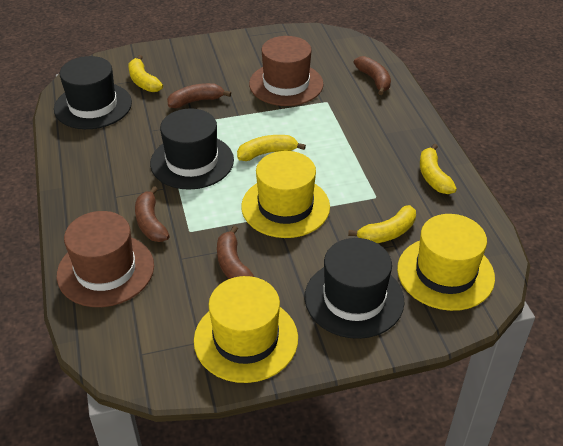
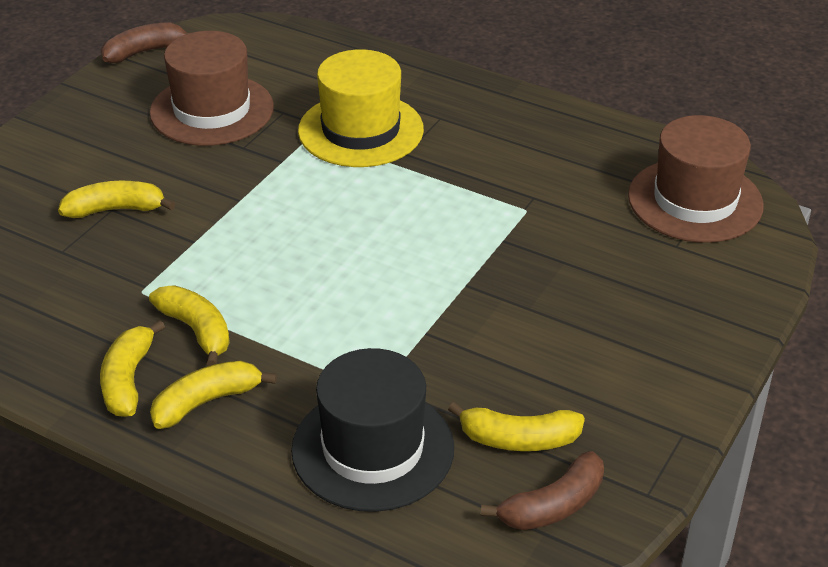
black hat: [54,56,132,129] [150,108,234,190] [305,238,405,339] = 3 -> [291,348,454,512] = 1
brown banana: [135,186,169,242] [167,83,231,108] [217,226,254,279] [354,56,391,95] = 4 -> [101,22,192,63] [481,451,604,530] = 2
yellow banana: [128,55,163,92] [237,135,306,161] [348,205,416,243] [420,144,457,194] = 4 -> [58,181,175,218] [100,320,165,417] [149,285,230,366] [150,361,277,429] [448,402,585,451] = 5
yellow hat: [194,276,298,383] [241,151,330,238] [397,214,495,311] = 3 -> [298,49,424,167] = 1

